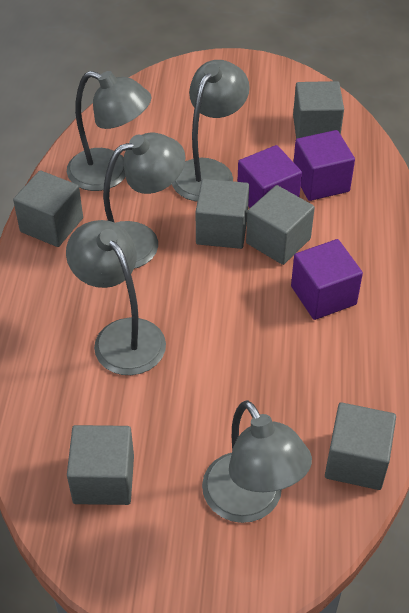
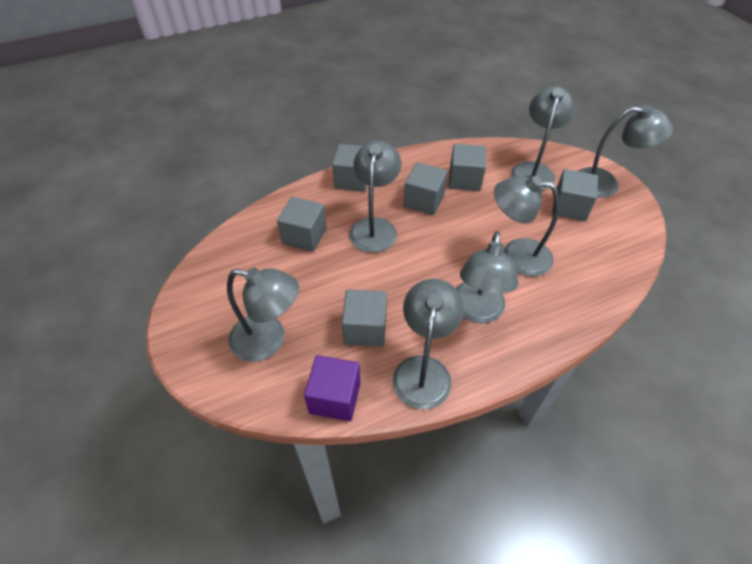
grey lamp: [66,220,166,375] [67,71,151,191] [103,133,185,269] [172,60,250,201] [202,400,312,523] = 5 -> [227,268,299,362] [349,140,402,253] [393,279,464,410] [456,231,519,323] [494,176,559,277] [511,86,574,191] [578,105,673,198] = 7
purple cube: [237,145,302,208] [291,239,363,320] [294,130,355,201] = 3 -> [304,355,360,421] = 1

